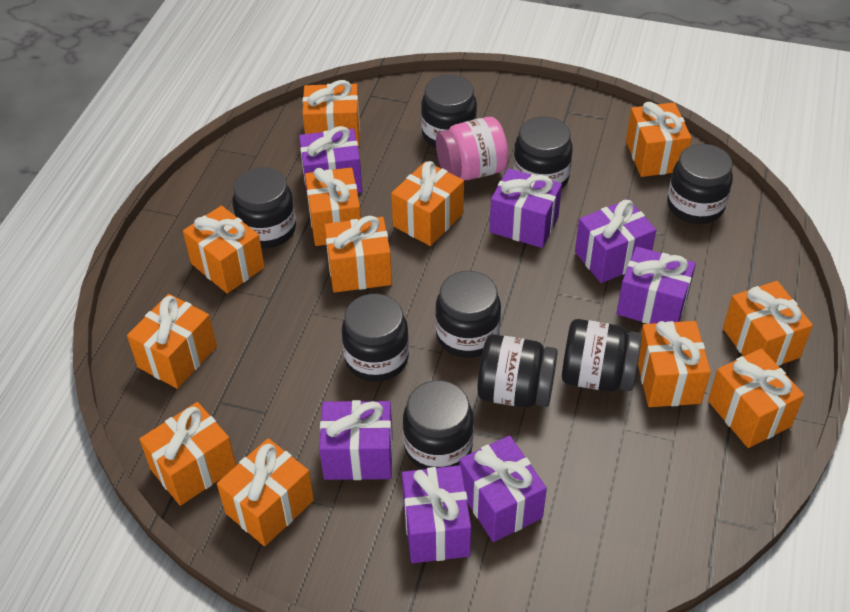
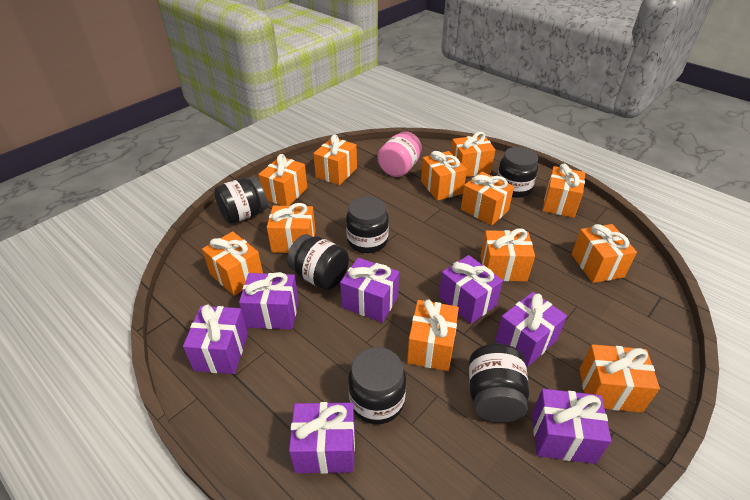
black jar: [232,167,296,248] [342,294,409,382] [403,380,474,469] [421,75,477,148] [435,271,501,358] [477,334,558,408] [513,116,573,188] [562,319,642,392] [667,144,733,224] = 9 -> [214,177,268,224] [287,234,349,290] [346,196,389,253] [348,347,406,424] [469,344,529,423] [497,147,538,198] = 6

